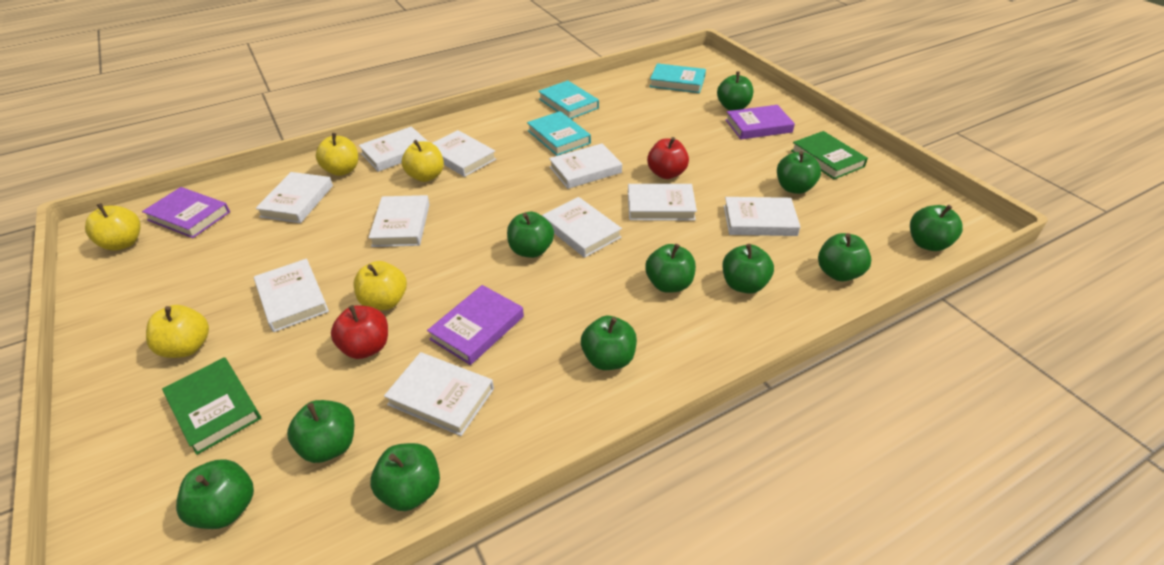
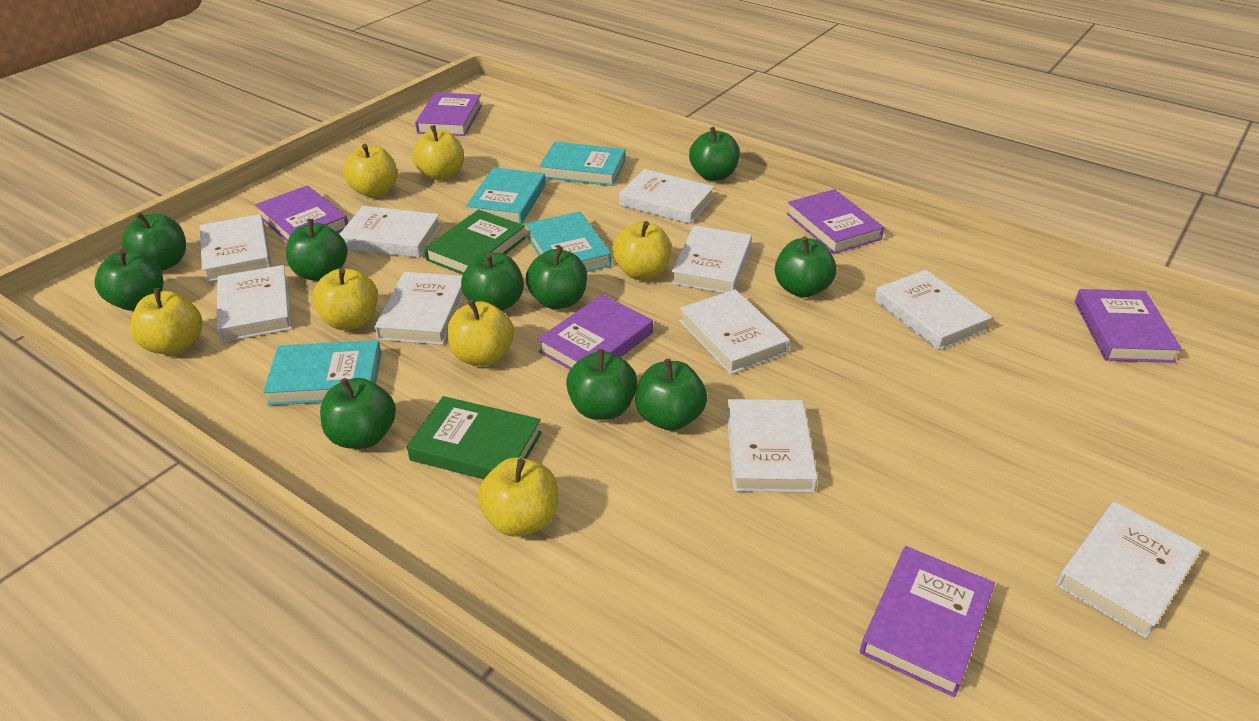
green apple: [176,459,254,529] [287,400,354,463] [370,443,440,511] [507,212,554,258] [581,316,637,370] [645,244,696,293] [717,72,753,111] [723,244,774,294] [777,151,821,194] [818,233,872,281] [910,205,963,251] = 11 -> [94,249,163,311] [121,212,186,271] [286,219,348,281] [320,378,396,449] [461,252,524,311] [526,246,587,309] [566,349,637,420] [635,359,707,431] [689,127,740,181] [775,236,837,298] = 10
purple book: [142,187,230,238] [427,285,524,365] [725,105,795,140] = 3 -> [255,185,348,242] [415,92,482,136] [538,294,653,370] [786,189,884,254] [860,546,995,697] [1075,289,1182,363] = 6
red apple: [331,305,388,359] [647,137,689,179] = 2 -> none = 0
turquoise book: [527,111,591,156] [538,80,599,119] [650,63,706,93] = 3 -> [263,340,381,406] [466,167,546,224] [525,212,612,272] [539,142,625,186] = 4
yellow apple: [85,203,141,251] [146,305,209,358] [316,133,358,176] [354,261,407,310] [402,140,444,182] = 5 -> [130,288,202,355] [312,268,378,330] [343,144,397,197] [412,125,464,180] [447,300,514,366] [477,457,558,537] [612,221,671,280] = 7

